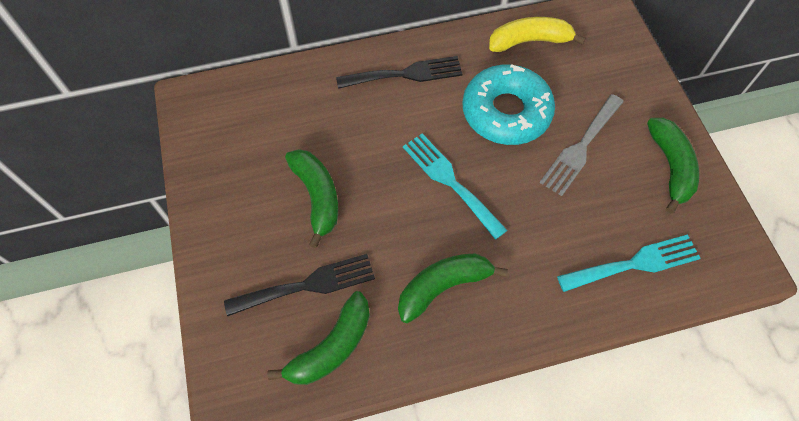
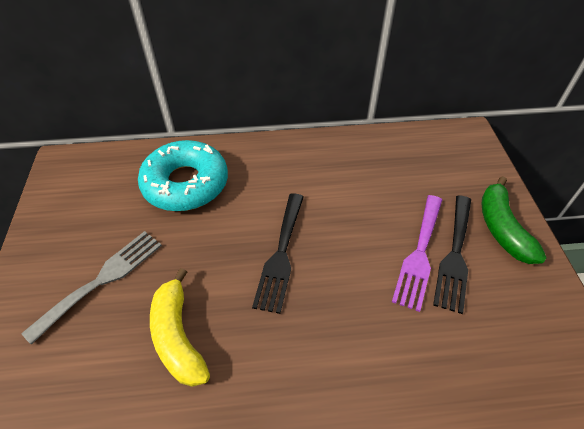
green banana: [268,291,370,385] [285,149,338,248] [398,254,508,323] [647,118,699,213] = 4 -> [481,176,547,264] = 1
purple fork: none = 0 -> [392,195,442,312] = 1
turquoise fork: [403,133,507,240] [557,234,701,292] = 2 -> none = 0

